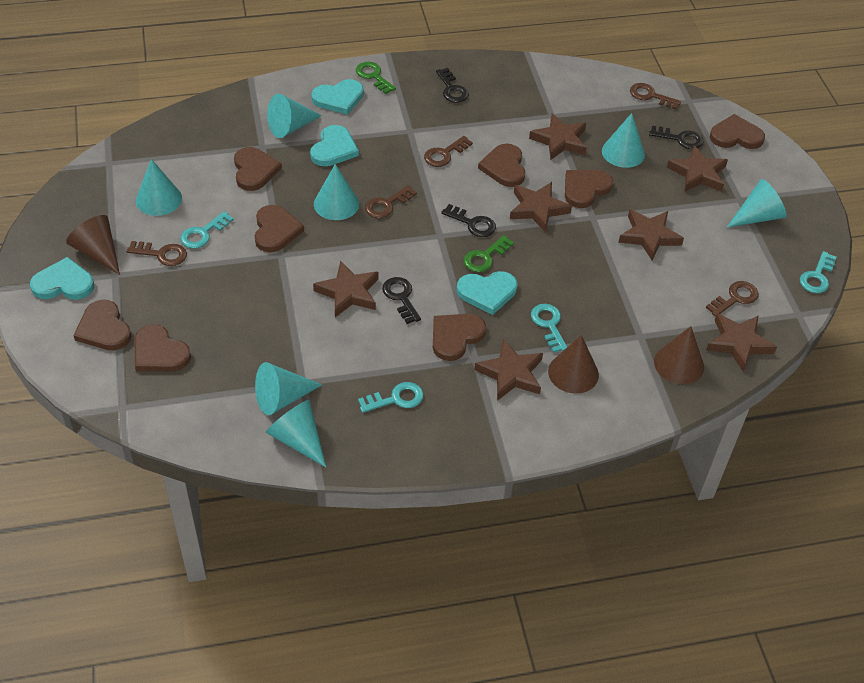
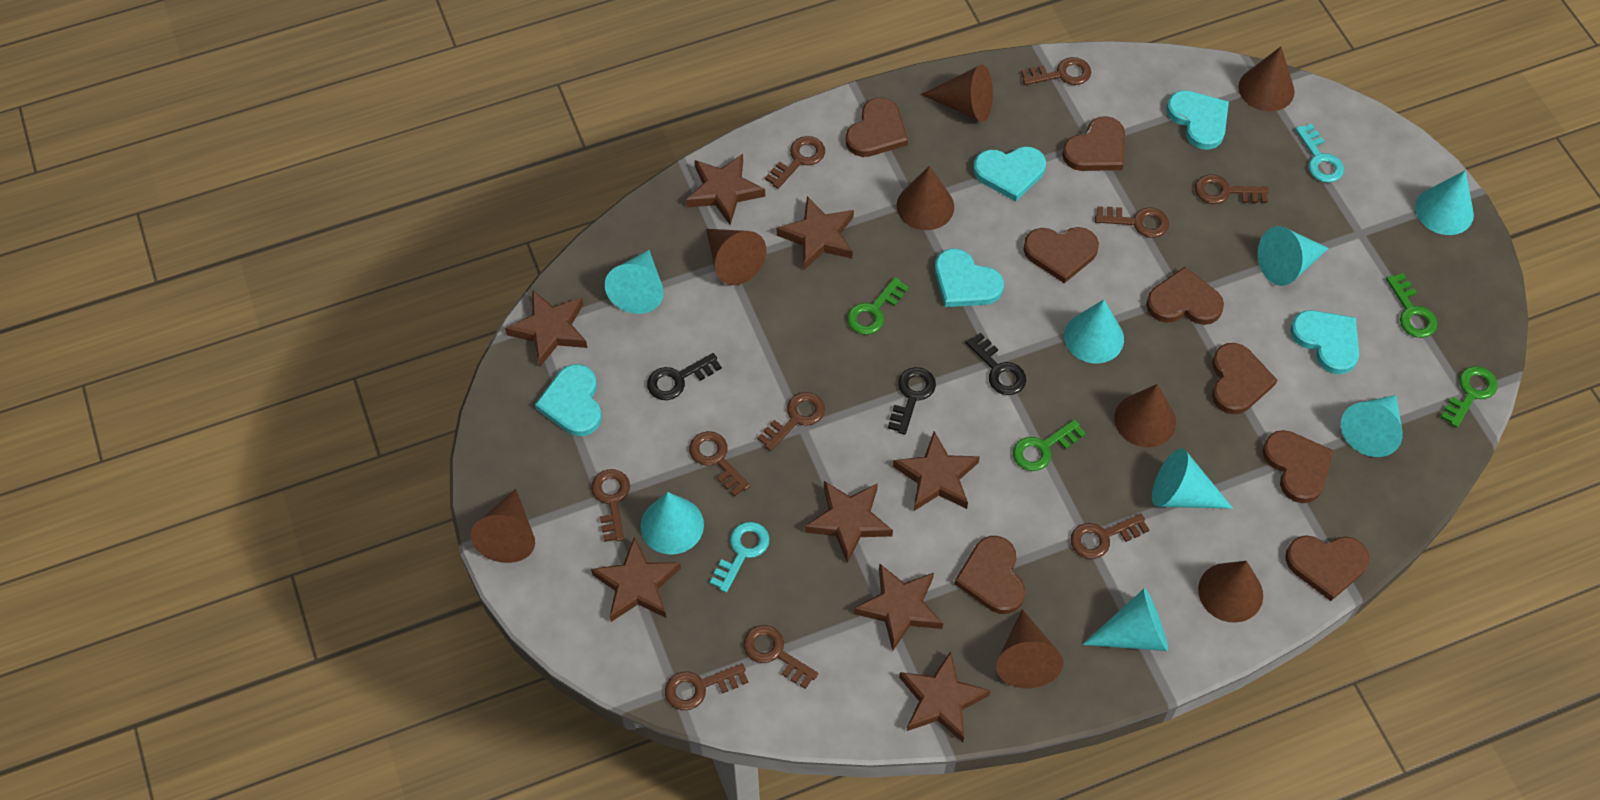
black key: [382,277,421,324] [436,68,469,103] [441,204,496,237] [649,126,704,149] = 4 -> [647,353,722,400] [888,367,936,435] [966,333,1026,395] = 3
brown cone: [66,215,120,275] [548,335,599,394] [654,326,704,384] = 3 -> [471,489,535,563] [706,229,766,285] [897,165,954,230] [921,64,993,122] [996,609,1063,688] [1114,384,1176,447] [1198,561,1263,623] [1238,47,1295,112] = 8
brown key: [126,241,187,266] [365,185,417,218] [424,136,473,167] [630,83,681,110] [706,281,758,317] = 5 -> [591,469,630,542] [665,663,748,710] [689,431,750,496] [743,625,818,689] [757,392,825,451] [765,136,825,189] [1021,57,1091,85] [1071,513,1149,559] [1095,206,1169,238] [1195,174,1269,204] = 10
brown star: [313,260,379,317] [474,339,543,401] [510,182,572,232] [529,114,587,160] [618,209,684,260] [667,145,728,192] [706,313,777,371] = 7 -> [505,290,587,367] [591,537,681,622] [686,154,765,225] [776,196,854,270] [805,481,893,563] [854,563,943,651] [893,431,980,511] [899,651,991,742] = 8
green key: [356,62,396,94] [464,235,514,272] = 2 -> [847,277,909,335] [1013,420,1086,471] [1386,273,1437,338] [1441,366,1498,428] = 4
turquoise cone: [136,159,182,216] [255,362,322,415] [266,400,326,467] [267,94,322,138] [314,164,359,220] [602,113,645,168] [727,179,786,227] = 7 -> [605,250,664,314] [640,492,704,555] [1064,300,1124,364] [1082,588,1168,651] [1152,449,1233,509] [1258,226,1329,286] [1341,395,1403,457] [1415,170,1474,235] = 8
turquoise heart: [30,257,94,300] [310,125,359,167] [311,79,364,115] [457,271,517,315] = 4 -> [535,364,602,436] [935,249,1004,307] [973,146,1046,201] [1167,90,1229,150] [1290,310,1359,374] = 5
turquoise key: [180,211,234,249] [358,382,424,413] [531,304,567,353] [800,251,836,293] = 4 -> [710,522,770,593] [1295,124,1344,183] = 2

